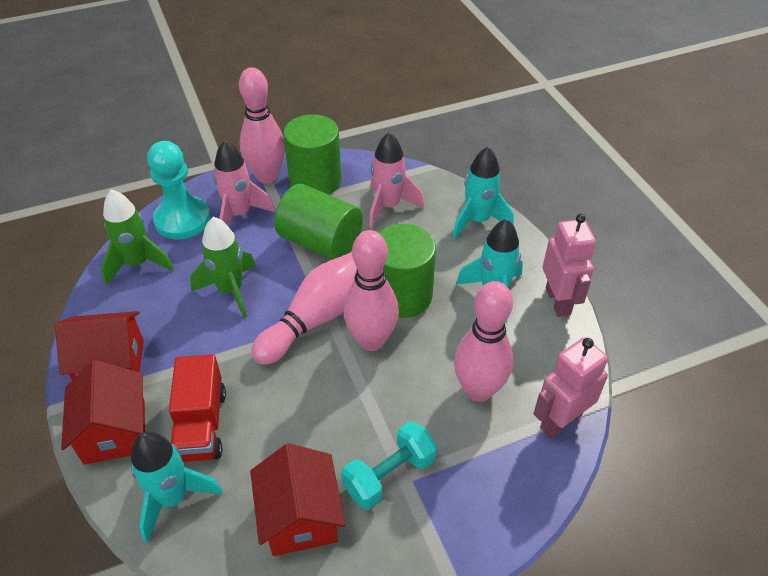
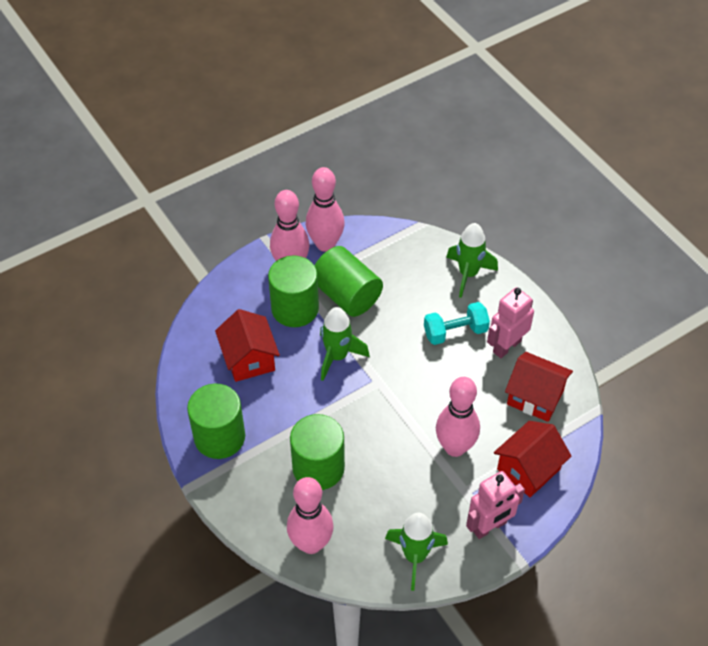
green cylinder: [274,184,363,260] [283,114,341,195] [379,224,436,318] = 3 -> [187,384,245,459] [268,256,319,327] [290,414,345,490] [314,246,383,317] = 4
green rocket: [101,189,174,285] [190,217,256,318] = 2 -> [320,307,370,381] [385,513,448,591] [446,223,498,298] = 3
pink rocket: [213,140,275,227] [369,132,424,228] = 2 -> none = 0
red truck: [169,355,226,462] = 1 -> none = 0
turquoise pawn: [147,141,210,240] = 1 -> none = 0
turquoise rocket: [131,431,222,543] [452,147,514,239] [456,219,523,323] = 3 -> none = 0

